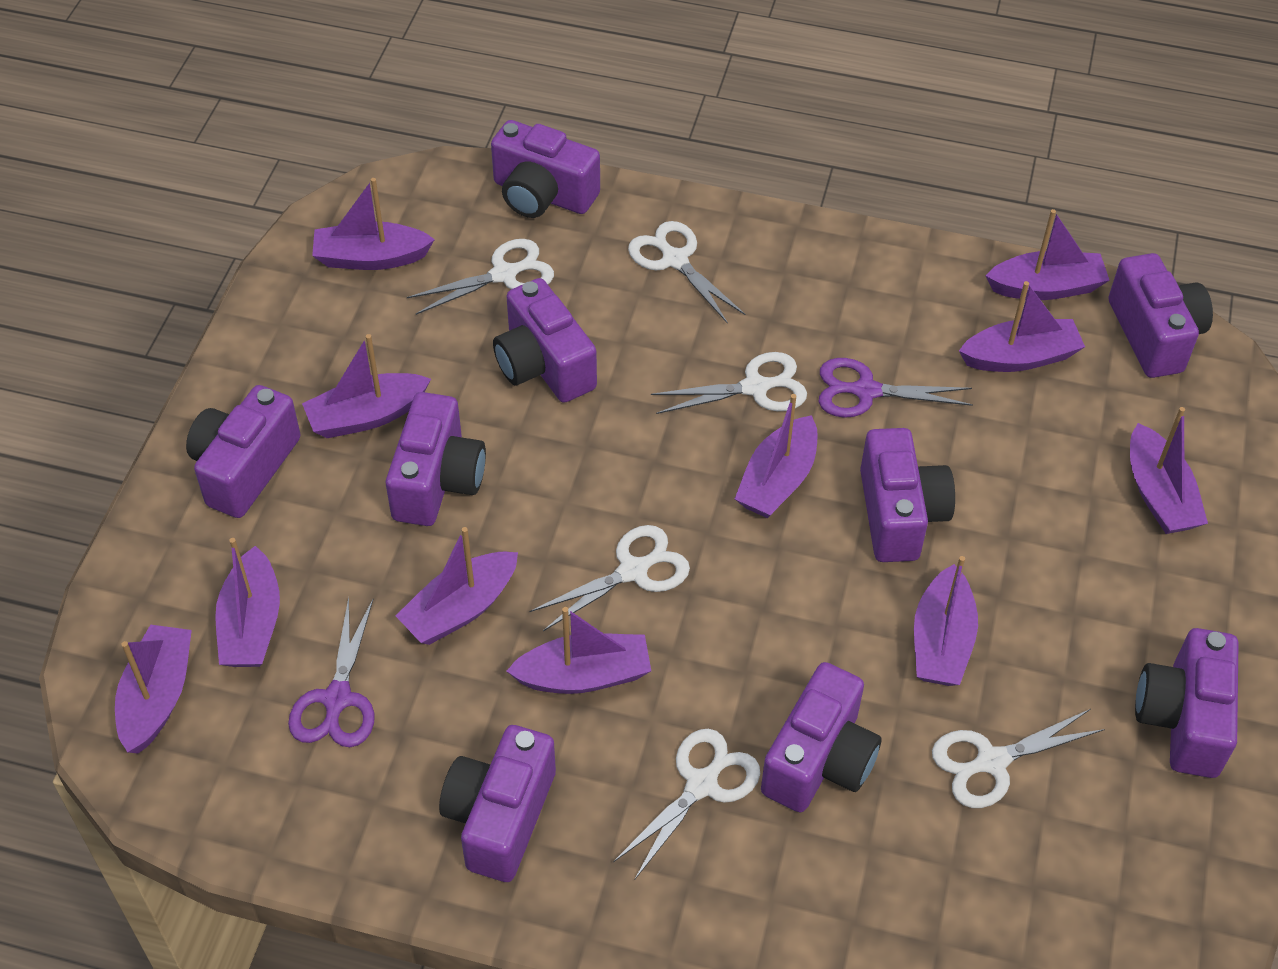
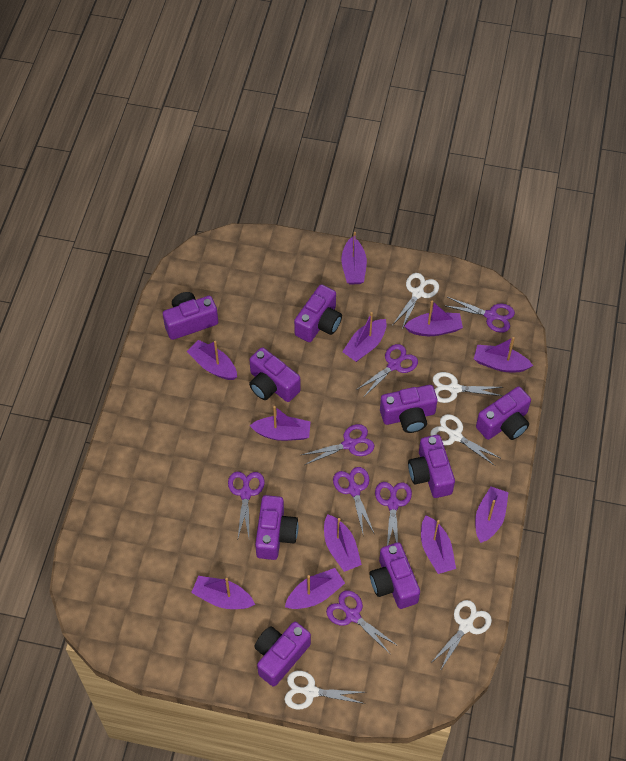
purple scissors: [288,597,375,747] [818,358,973,418] = 2 -> [228,472,265,537] [302,424,374,465] [326,590,398,654] [333,467,374,533] [356,344,418,398] [375,482,412,546] [446,297,515,333] = 7
white scissors: [407,239,554,315] [530,525,690,631] [613,729,760,879] [628,221,745,324] [651,352,807,414] [932,709,1105,808] = 6 -> [285,671,365,710] [393,273,439,329] [430,414,500,466] [430,600,492,671] [433,372,503,403] = 5

